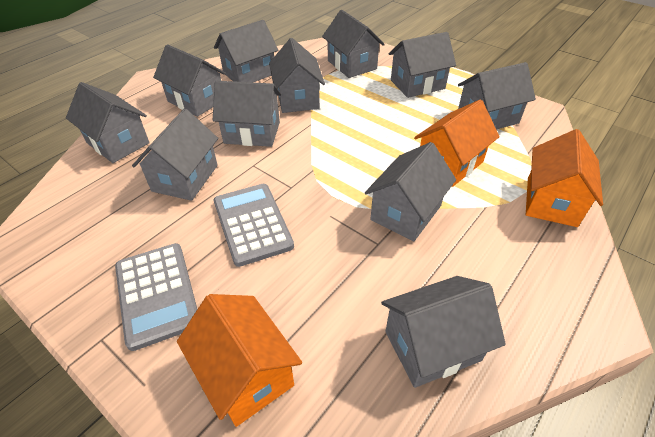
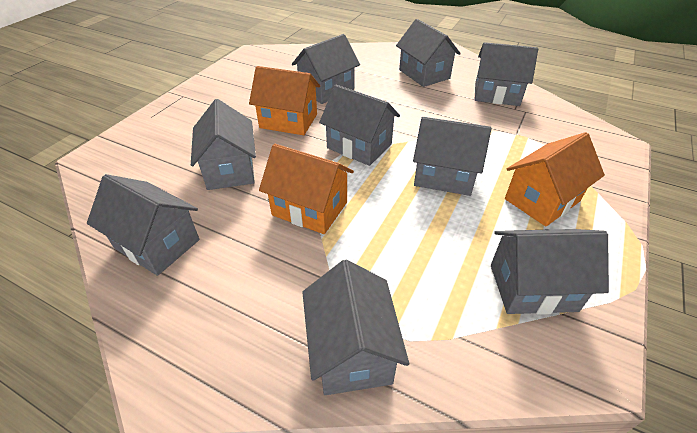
grey calculator: [115,243,197,351] [214,184,294,267] = 2 -> none = 0
grey house: [66,82,150,163] [132,109,218,201] [153,44,226,117] [213,81,281,147] [214,20,278,82] [269,38,325,113] [322,10,385,78] [365,142,456,241] [381,276,506,388] [389,32,456,98] [458,62,536,129] = 11 -> [87,174,200,276] [191,99,256,190] [292,34,360,104] [302,260,409,395] [319,85,400,166] [396,19,461,87] [413,117,491,196] [475,42,538,106] [491,229,609,315] = 9

